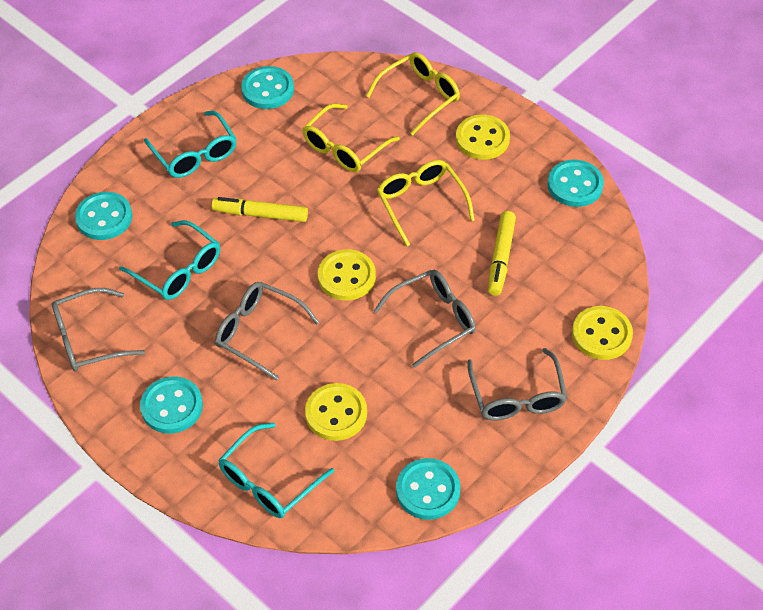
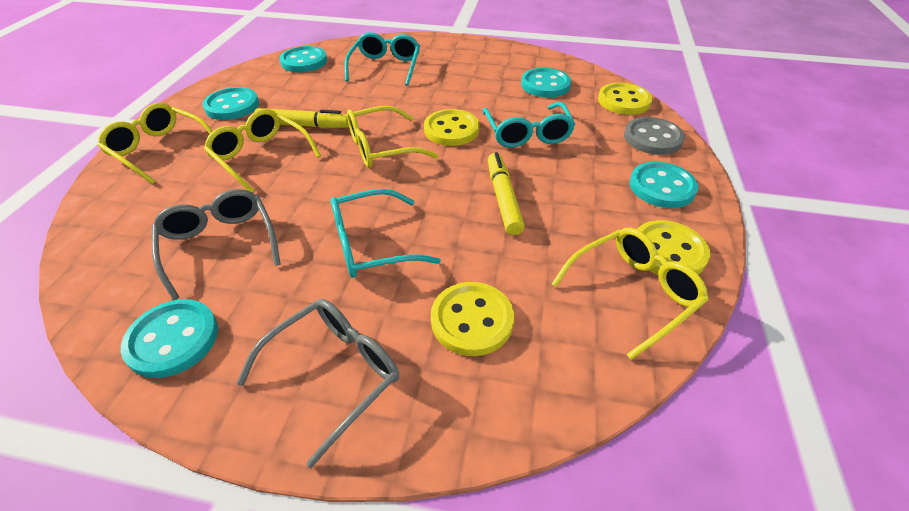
grey button: none = 0 -> [624,117,685,155] = 1
grey glasses: [52,288,145,372] [215,282,319,381] [374,270,476,368] [467,348,567,421] = 4 -> [152,189,281,300] [237,299,399,468] = 2
yellow glasses: [302,104,400,172] [366,52,460,135] [377,160,475,246] = 3 -> [98,103,212,184] [204,109,321,193] [347,106,438,168] [552,228,709,360] = 4

